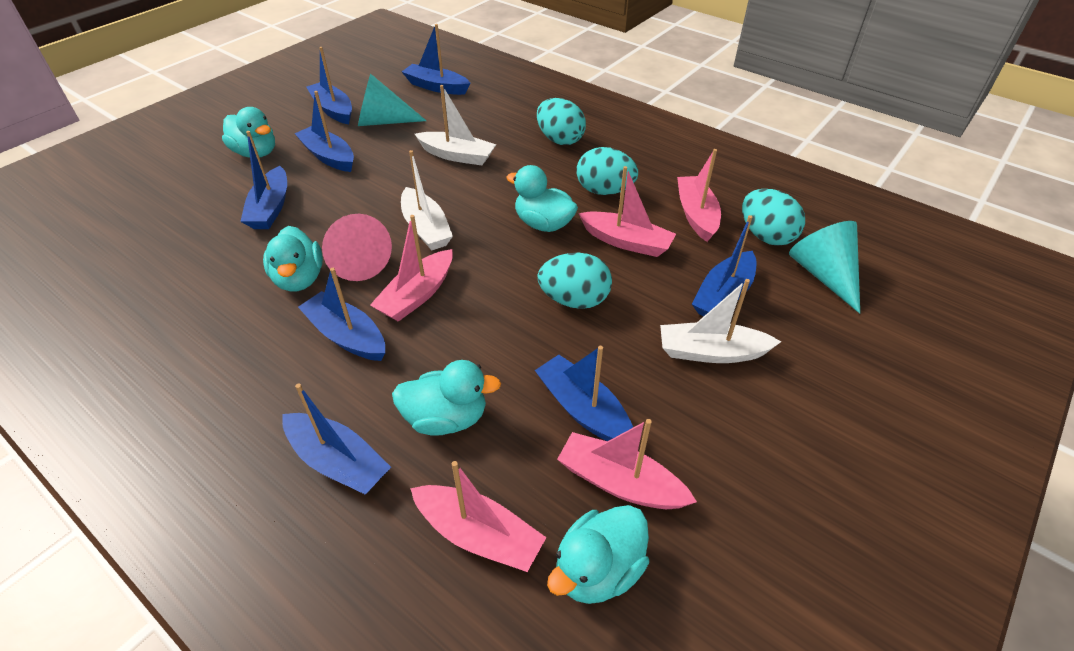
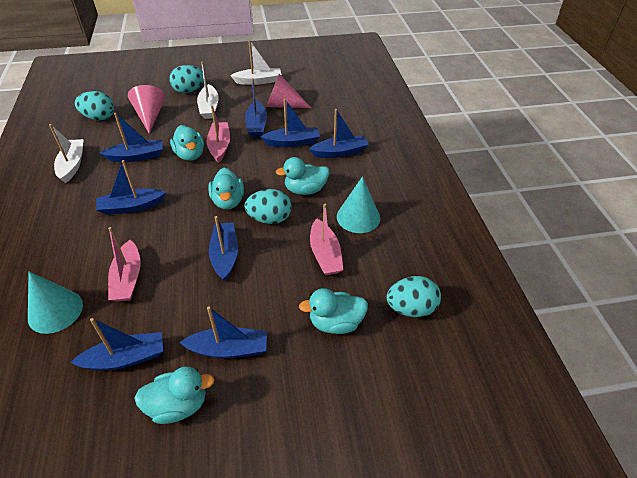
pink boat: [370,215,453,322] [410,461,547,572] [557,419,697,509] [579,166,676,257] [677,149,721,242] = 5 -> [108,227,140,302] [207,106,230,163] [310,204,344,275] = 3
pink cone: [322,214,392,281] = 1 -> [128,85,165,134] [266,74,311,108] = 2

